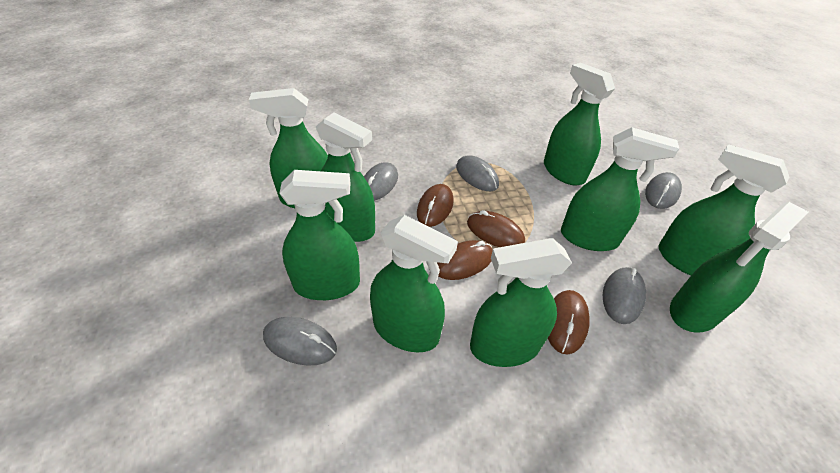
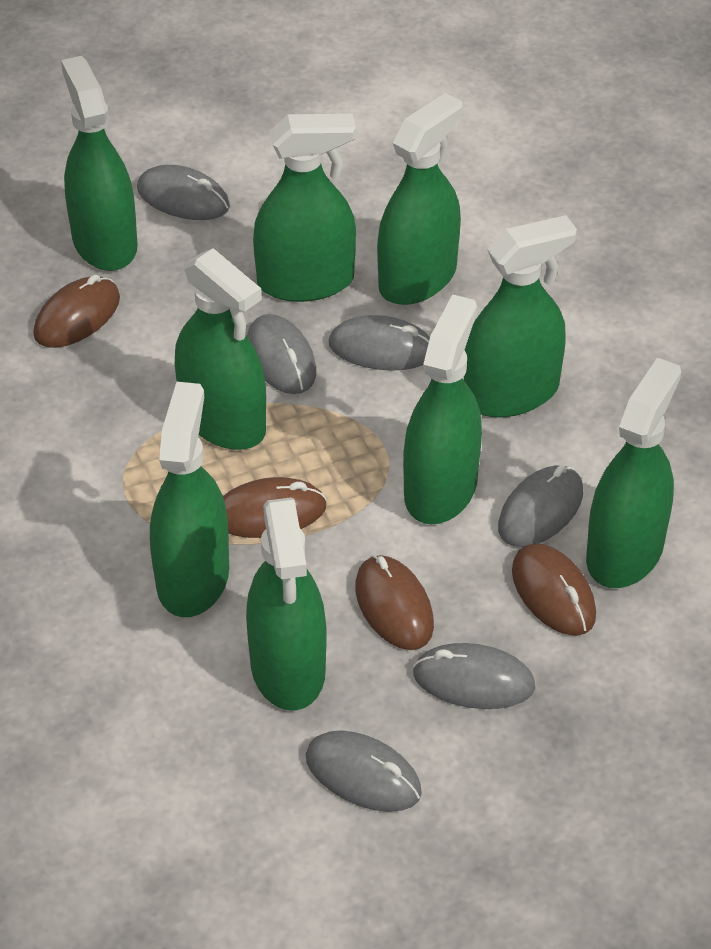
grey mouse: [263,317,337,366] [364,162,398,201] [456,155,499,191] [603,267,646,324] [645,172,682,209] = 5 -> [137,165,230,220] [247,314,316,394] [306,730,422,812] [329,315,430,371] [413,643,535,709] [498,465,583,547] = 6

